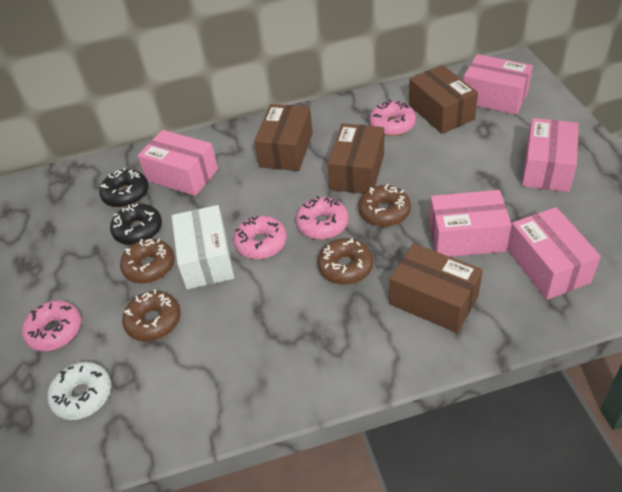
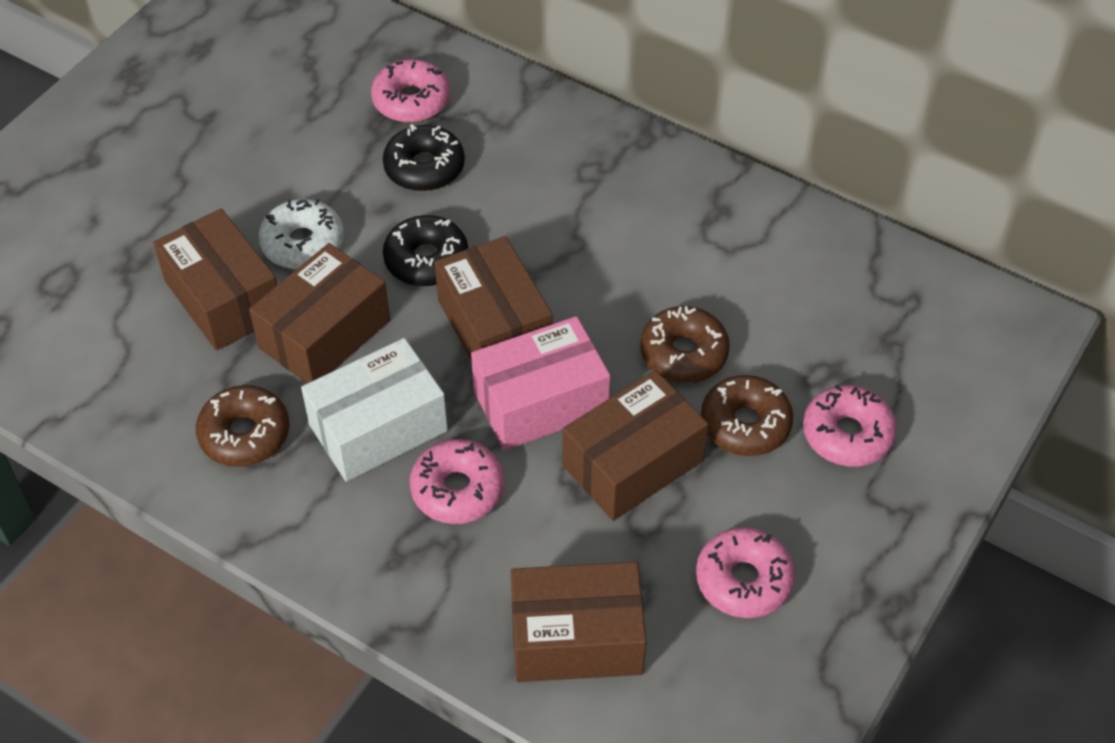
brown box: [254,104,313,171] [327,123,384,194] [390,243,483,333] [409,65,478,134] = 4 -> [153,209,277,351] [249,243,390,383] [435,236,553,361] [511,562,646,682] [562,370,708,521] = 5
brown donut: [120,239,175,284] [122,289,181,342] [317,238,373,285] [358,184,411,227] = 4 -> [196,385,289,467] [640,306,730,383] [701,375,793,456] = 3
pink box: [138,130,218,196] [429,190,512,257] [463,54,533,115] [507,207,601,300] [522,118,579,192] = 5 -> [471,316,610,451] = 1

